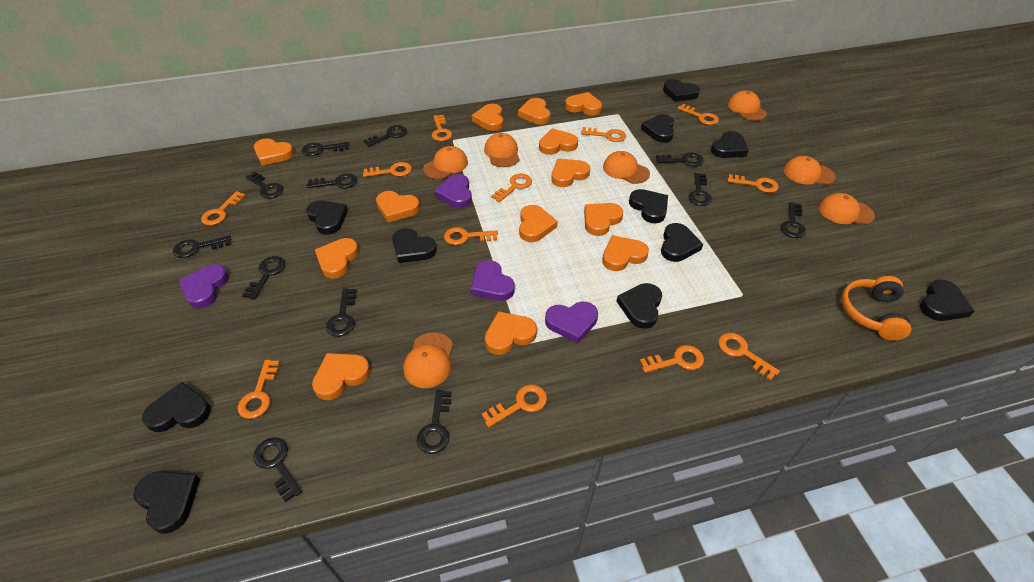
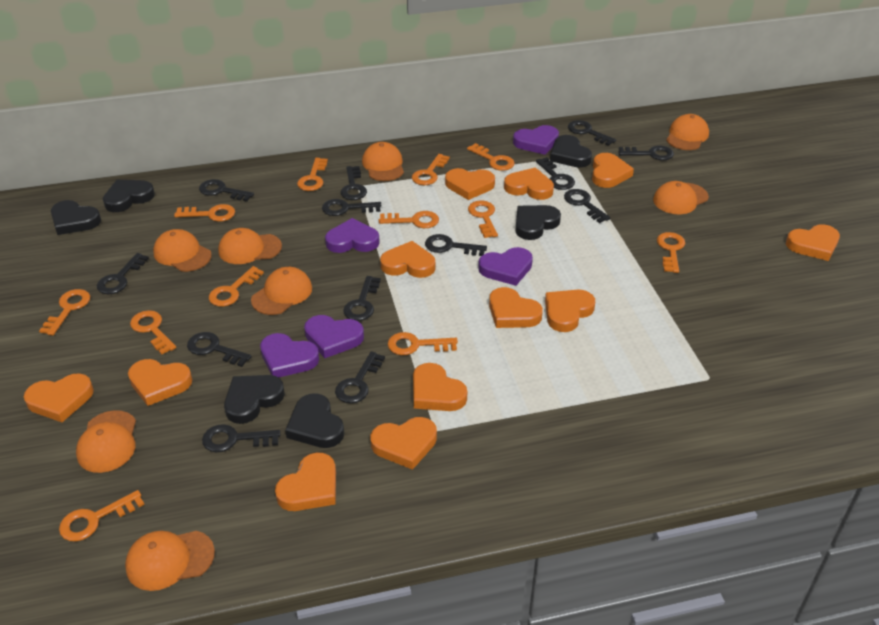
black heart: [133,471,200,534] [142,382,211,432] [306,200,348,235] [392,228,436,263] [616,283,662,329] [629,189,668,223] [641,114,674,143] [661,223,703,262] [663,79,700,102] [711,131,749,158] [920,280,975,321] = 11 -> [51,200,101,235] [103,180,155,212] [224,375,285,424] [285,393,344,448] [515,205,561,240] [550,135,592,168] = 6
black key: [173,236,231,258] [242,256,286,300] [245,172,283,198] [253,438,302,502] [302,142,349,156] [307,173,357,188] [326,288,357,337] [364,125,407,147] [417,390,452,454] [656,152,704,167] [688,173,712,206] [781,202,806,238] = 12 -> [97,253,149,294] [187,332,252,367] [199,179,254,202] [202,424,280,452] [322,199,381,216] [335,351,385,404] [341,166,367,200] [343,276,381,321] [425,234,487,256] [536,157,575,190] [564,189,611,223] [568,120,616,146] [618,146,674,160] = 13
orange cap: [403,333,453,388] [423,146,468,179] [484,133,520,167] [603,151,650,184] [728,90,767,121] [783,156,835,185] [819,193,875,225] = 7 -> [76,410,136,473] [125,531,215,591] [153,229,212,272] [218,228,282,264] [251,267,312,315] [362,142,404,181] [653,181,709,214] [666,114,709,150] = 8
orange headphones: [841,276,911,341] = 1 -> none = 0
orange heart: [254,138,294,166] [312,353,371,400] [315,238,359,279] [376,191,420,222] [472,104,504,131] [485,311,537,355] [518,98,550,125] [519,205,558,242] [539,128,578,155] [551,158,590,187] [565,92,602,116] [584,203,623,236] [602,235,649,271] = 13 -> [24,373,94,422] [128,359,192,406] [275,452,336,511] [370,417,437,470] [380,241,435,278] [413,363,467,411] [445,168,495,200] [489,287,543,328] [504,167,554,200] [545,290,595,332] [592,153,634,188] [786,224,840,261] = 12
purple heart: [179,264,229,308] [434,174,472,208] [471,260,515,301] [545,302,598,343] = 4 -> [260,333,319,378] [304,315,364,358] [325,218,380,253] [478,247,533,286] [513,125,559,155] = 5

